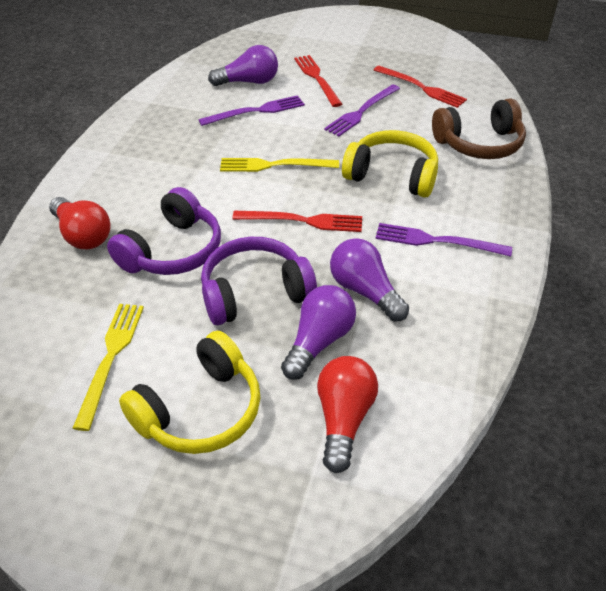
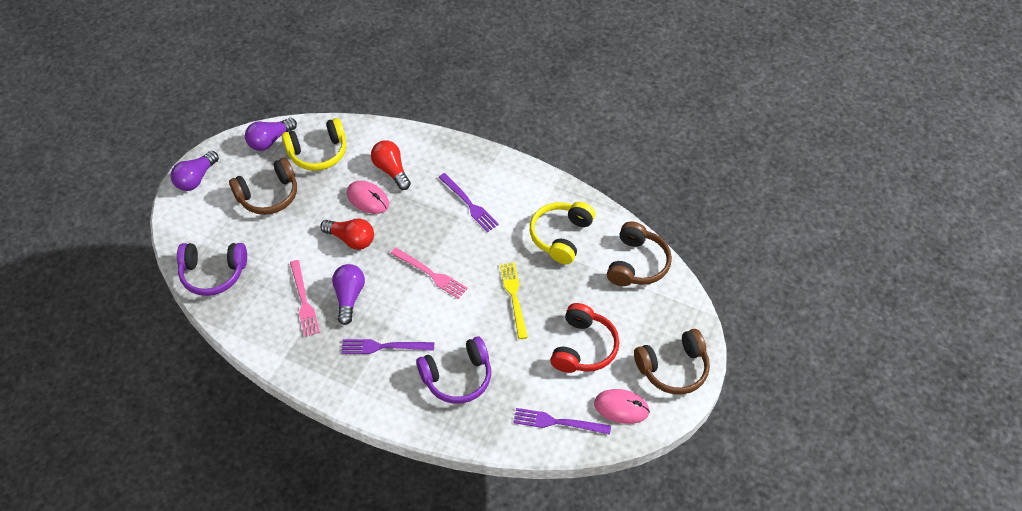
brown headphones: [432,98,526,159] = 1 -> [229,158,297,215] [607,222,672,286] [634,329,710,395] = 3
pink fork: none = 0 -> [290,260,320,337] [390,248,468,299] = 2
pink mouse: none = 0 -> [347,181,389,214] [594,389,650,424] = 2
red fork: [232,211,362,232] [294,55,342,107] [374,66,467,108] = 3 -> none = 0
red headphones: none = 0 -> [550,303,619,373] = 1
yellow fork: [73,304,144,431] [220,158,339,172] = 2 -> [500,262,528,339] = 1

